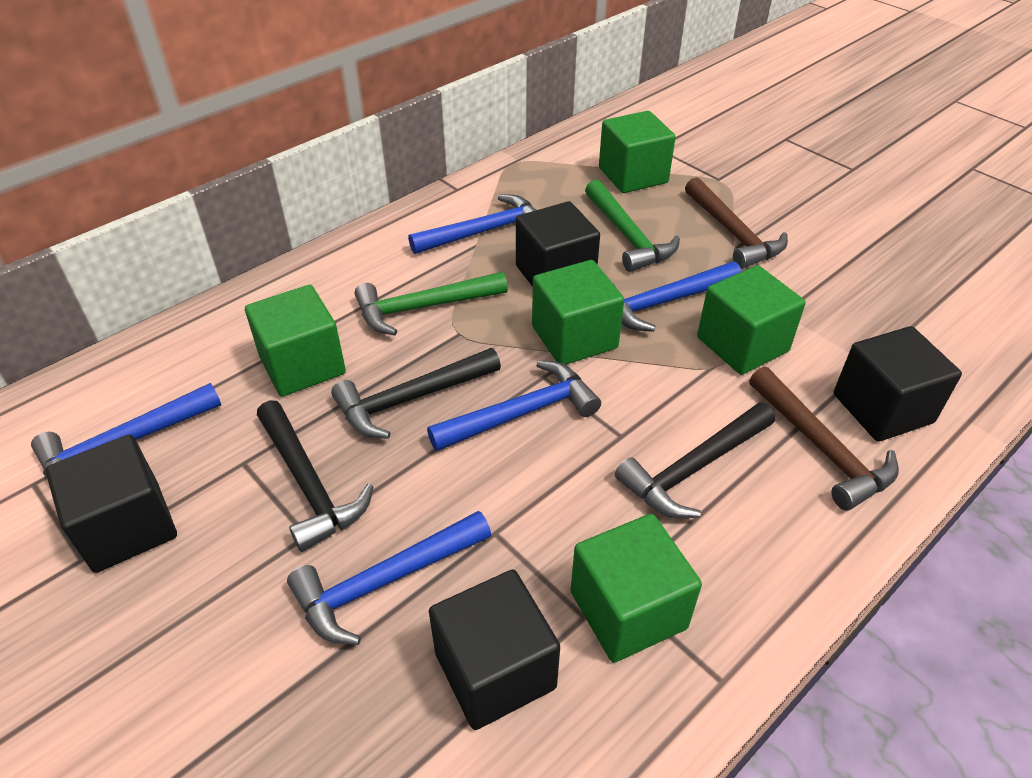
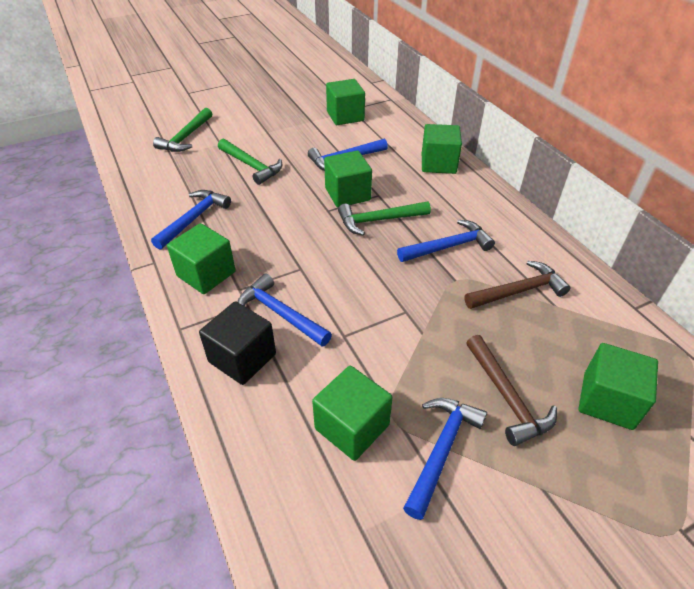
black cube: [45,434,177,573] [429,570,560,730] [516,201,600,287] [834,326,962,442] = 4 -> [199,301,276,385] = 1
black hammer: [257,400,373,552] [331,348,501,439] [615,402,775,518] = 3 -> none = 0
green cube: [245,285,346,397] [532,260,624,365] [571,514,702,663] [599,111,676,193] [697,265,806,375] = 5 -> [167,223,236,294] [312,366,393,461] [324,151,372,208] [326,79,365,125] [422,124,462,174] [579,343,658,430] = 6
green hammer: [354,272,508,335] [585,180,680,272] = 2 -> [153,108,212,152] [218,139,282,185] [338,201,431,236] = 3

